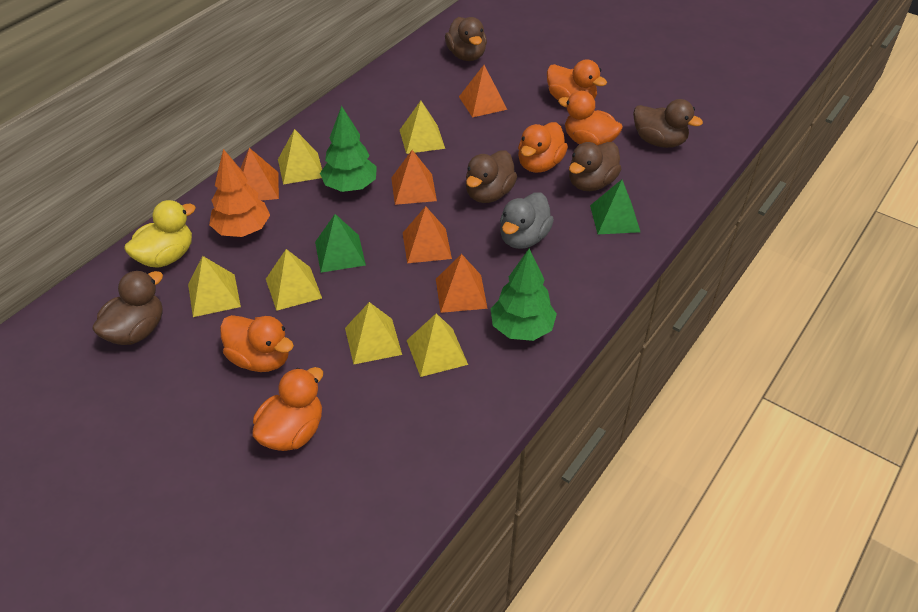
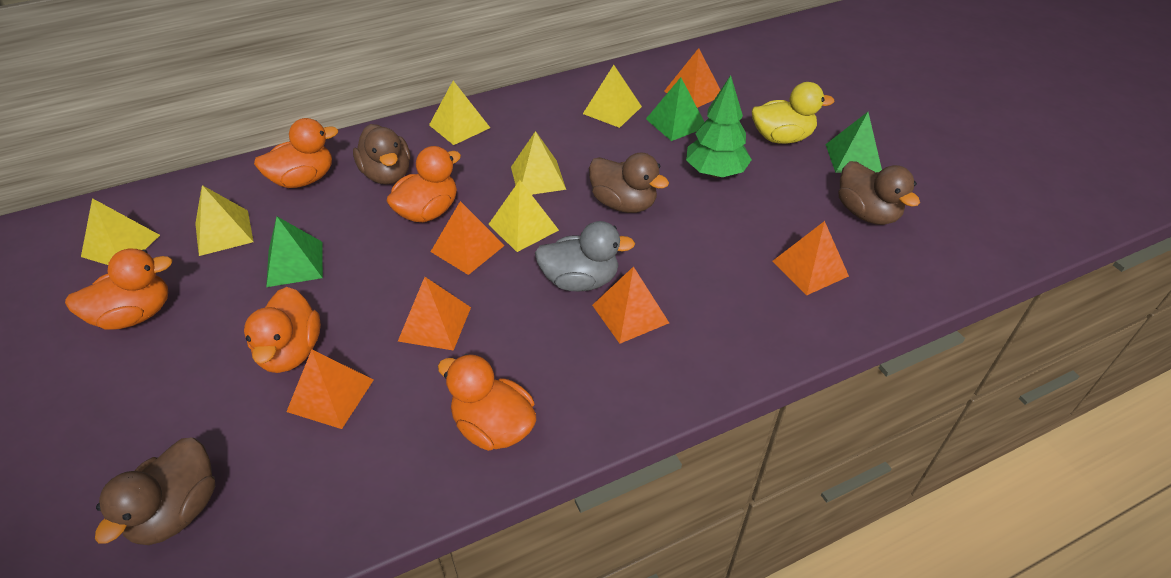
brown duck: [92,271,163,345] [445,17,487,61] [466,150,517,203] [569,142,621,191] [633,99,703,148] = 5 -> [95,438,215,545] [353,124,410,185] [589,152,669,213] [838,161,920,225] = 4
green pyramid: [315,214,366,273] [590,180,640,234] = 2 -> [266,217,323,287] [646,77,704,141] [825,112,882,173] = 3
green tree: [320,106,377,192] [491,249,557,341] = 2 -> [686,75,752,177] = 1
orange pyramid: [240,148,279,201] [391,150,437,205] [403,206,452,263] [436,254,488,313] [459,65,507,118] = 5 -> [286,350,373,429] [398,277,471,351] [431,201,505,275] [592,266,669,344] [664,48,720,108] [772,221,849,295] = 6
orange tree: [209,149,270,237] = 1 -> none = 0

